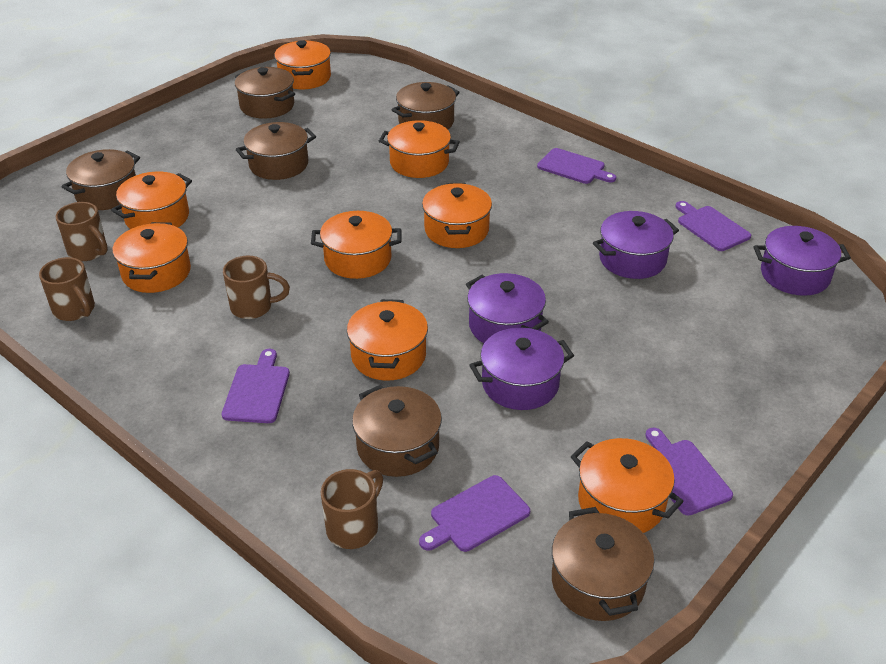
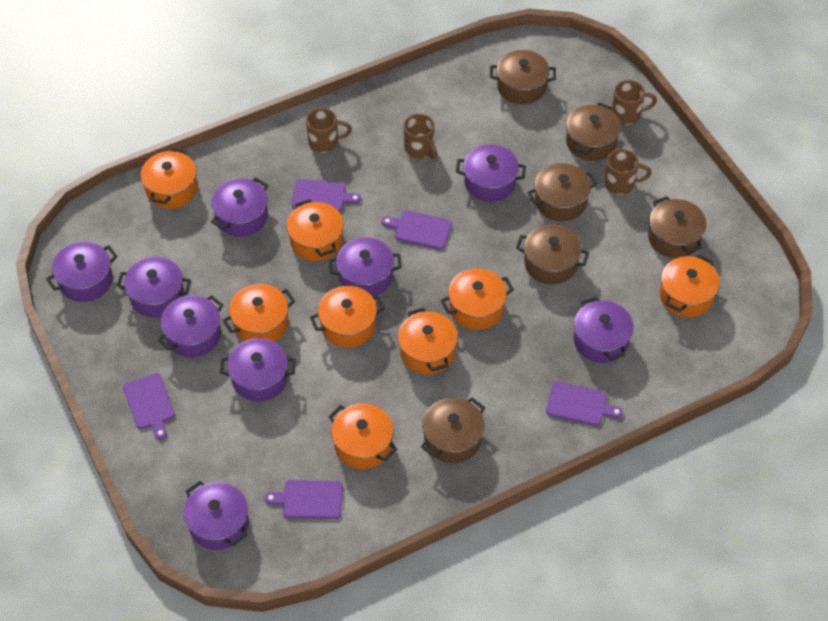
purple pot: [466,273,549,343] [470,328,574,410] [593,211,679,279] [754,226,851,296] = 4 -> [46,242,118,302] [117,257,191,318] [158,295,223,358] [183,481,249,550] [211,177,268,237] [220,338,296,402] [329,238,402,296] [456,144,526,202] [573,297,634,363] = 9

